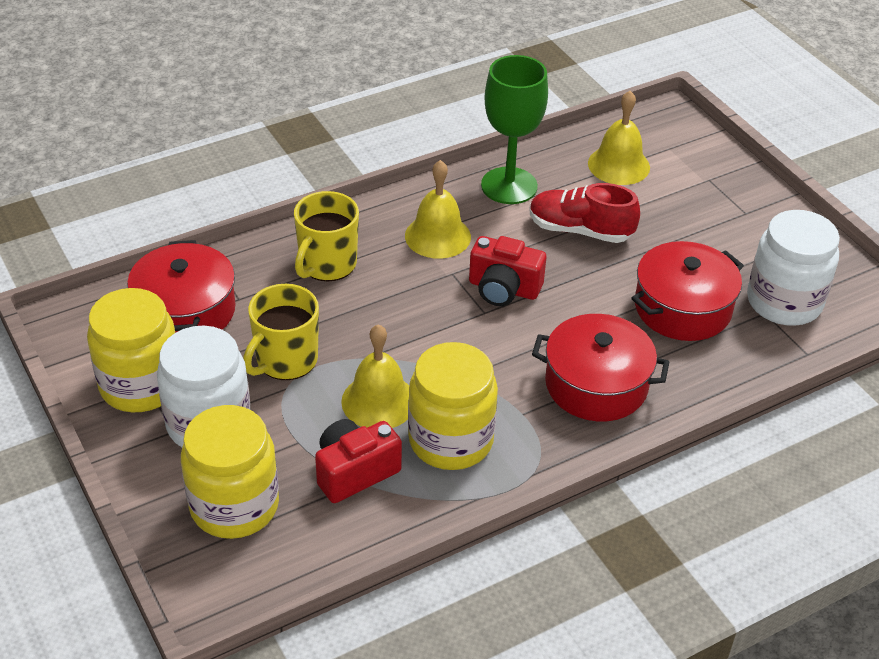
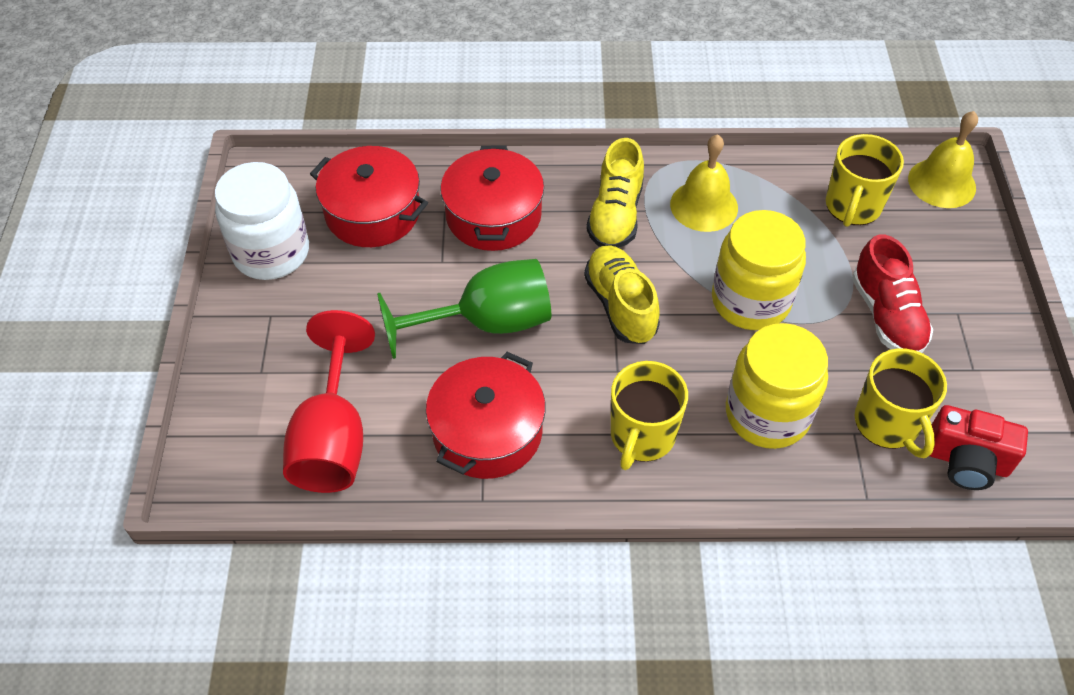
red camera: [315,419,402,503] [469,236,546,306] = 2 -> [930,405,1028,490] = 1
red goblet: none = 0 -> [283,310,375,493] = 1
white jar: [157,325,251,447] [747,210,840,326] = 2 -> [215,162,309,280] = 1
yellow bell: [341,324,409,428] [405,160,471,259] [588,91,650,185] = 3 -> [670,134,738,232] [908,111,978,208] = 2
yellow jar: [87,288,175,412] [181,405,279,539] [408,342,498,470] = 3 -> [712,210,806,330] [726,323,828,449] = 2
yellow mug: [243,284,319,380] [294,191,359,282] = 2 -> [611,361,688,470] [826,134,904,227] [855,348,947,458] = 3
yellow shoe: none = 0 -> [584,245,660,344] [586,138,644,248] = 2

